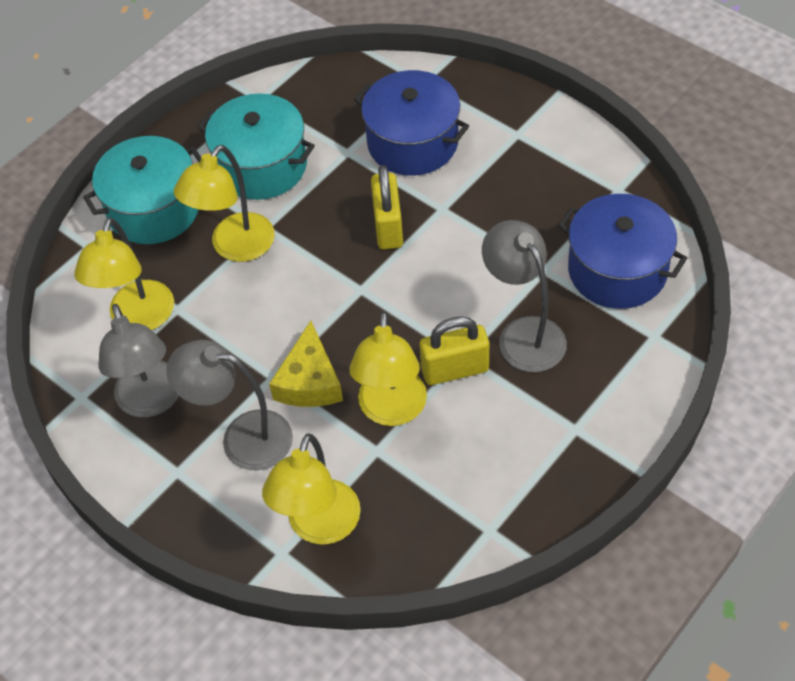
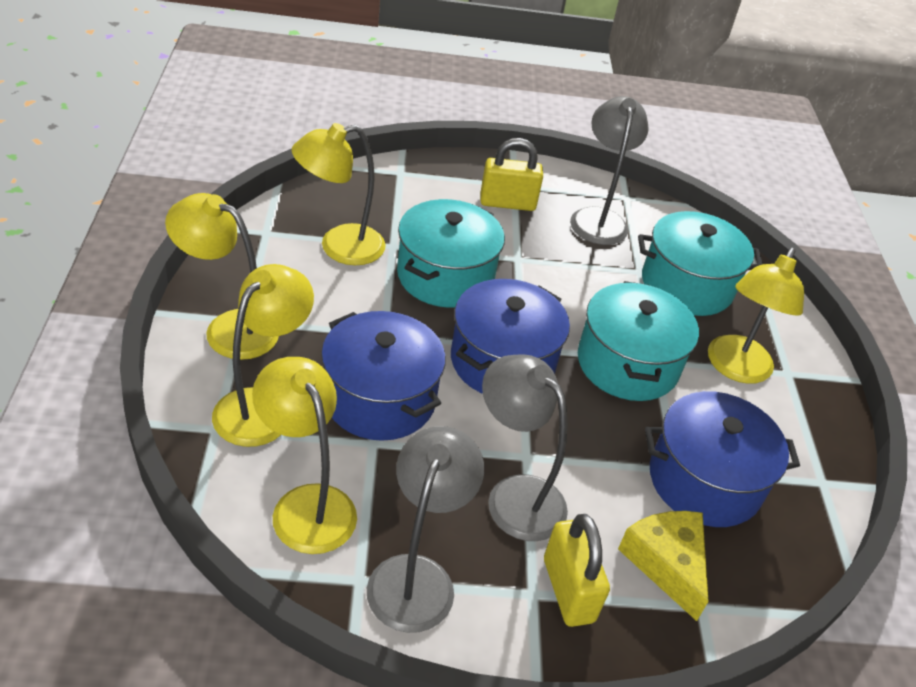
blue pot: [354,70,469,176] [558,194,687,309] = 2 -> [321,311,446,441] [451,279,570,394] [645,391,800,527] = 3
turquoise pot: [83,136,201,244] [198,93,315,200] = 2 -> [397,199,505,308] [578,281,699,401] [638,211,763,316] = 3
yellow lamp: [74,217,174,330] [174,145,275,262] [262,433,361,545] [349,311,427,426] = 4 -> [165,193,279,360] [212,264,314,447] [252,357,357,554] [292,123,386,265] [708,248,804,384] = 5

